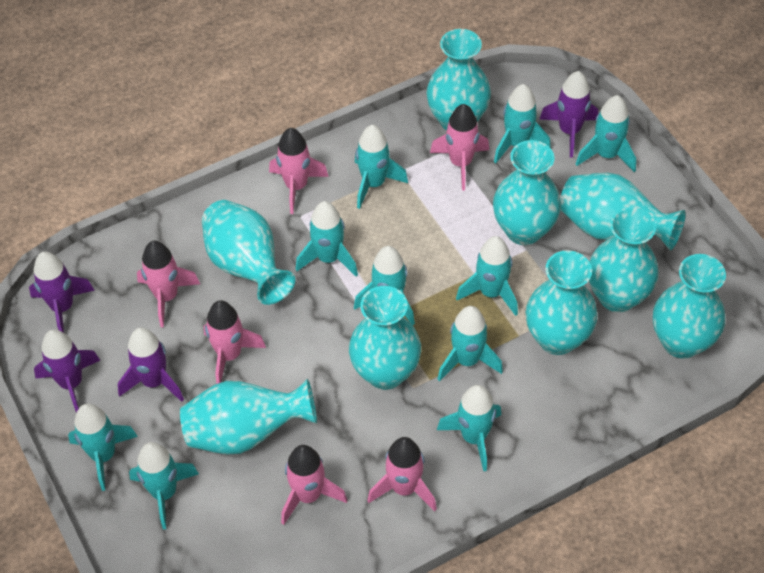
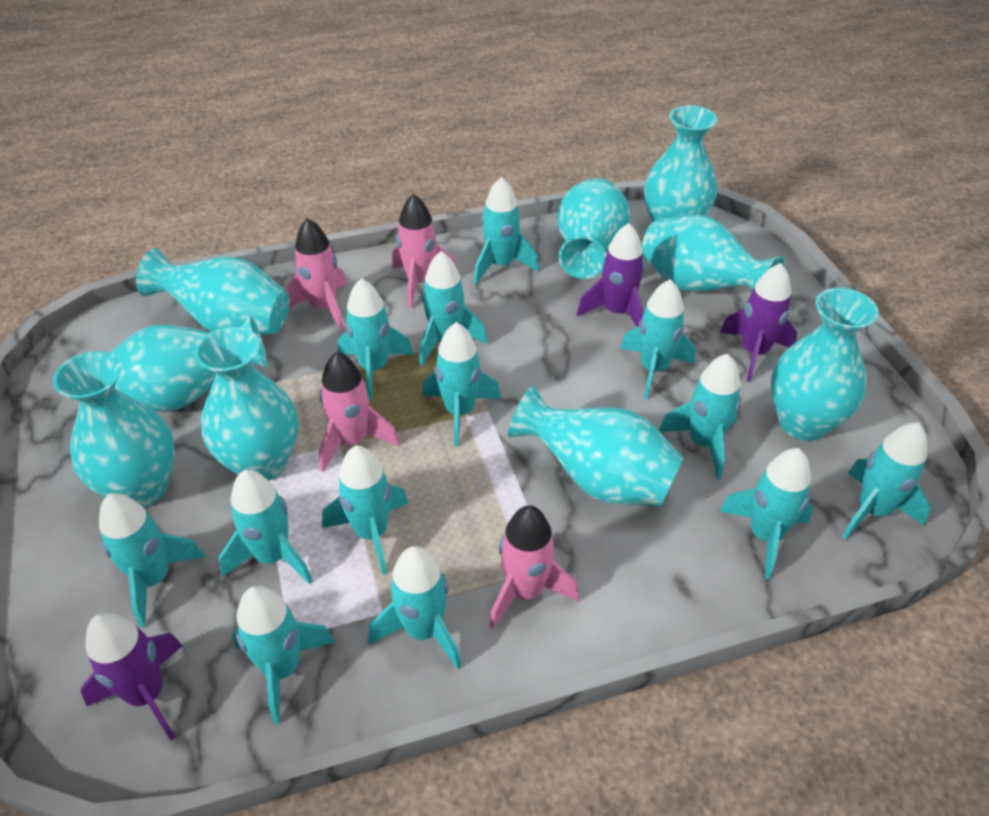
pink rocket: [137,241,200,327] [204,300,266,384] [269,128,329,214] [281,445,347,525] [367,437,437,512] [430,104,489,191] = 6 -> [285,218,347,331] [319,352,399,472] [392,194,457,308] [489,505,579,629] = 4
purple rocket: [29,252,95,333] [34,329,100,413] [118,328,184,402] [539,71,598,158] = 4 -> [81,612,183,740] [577,223,645,327] [720,263,797,382] = 3
turquoise rocket: [68,403,138,491] [129,442,199,529] [296,201,358,276] [354,246,415,325] [355,125,408,209] [437,385,501,472] [438,306,503,382] [456,236,518,316] [494,84,551,163] [576,95,636,172] = 10 -> [99,493,205,627] [219,470,313,584] [232,586,335,725] [322,445,408,575] [338,278,413,400] [368,546,462,670] [419,251,488,366] [423,322,501,447] [474,177,539,284] [620,279,696,400] [658,354,741,480] [719,448,813,579] [842,422,931,539] = 13

